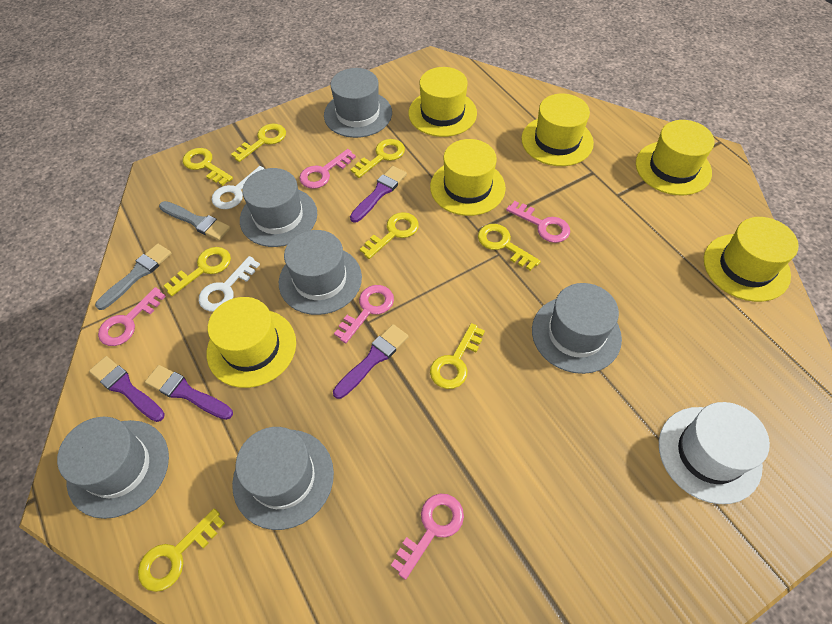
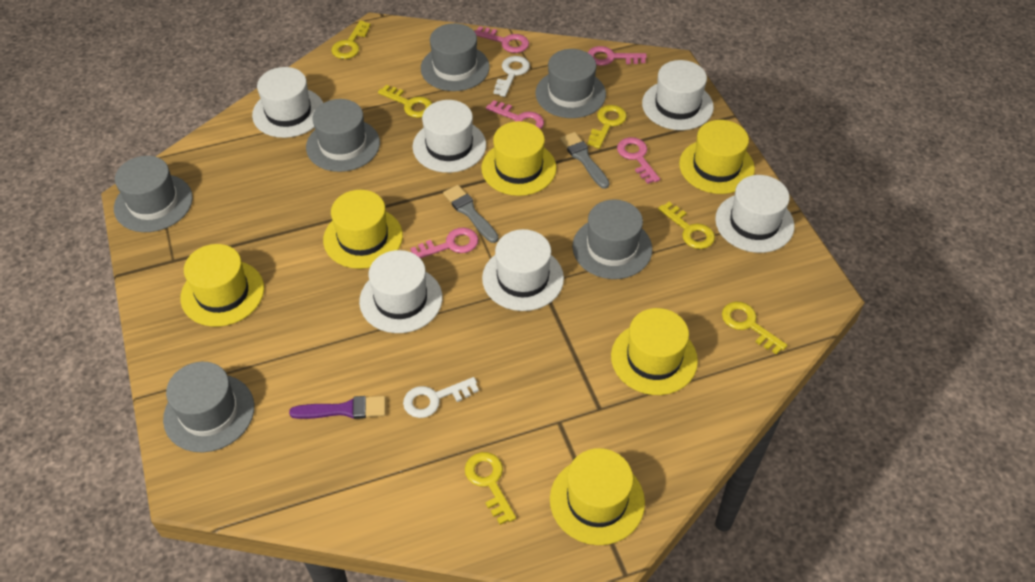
purple brush: [89,356,165,422] [145,365,233,420] [333,324,408,399] [350,166,407,223] = 4 -> [289,396,386,419] = 1
white hat: [659,402,770,504] = 1 -> [252,67,323,138] [359,250,442,333] [413,100,486,173] [482,229,564,311] [642,60,714,130] [715,175,795,253] = 6
yellow key: [138,508,225,592] [163,247,231,296] [183,148,233,186] [231,124,286,162] [350,139,405,178] [360,212,419,259] [430,323,485,389] [478,224,541,271] = 8 -> [331,20,371,59] [378,85,432,118] [465,452,516,525] [587,105,627,149] [658,202,715,249] [722,302,787,355] = 6

